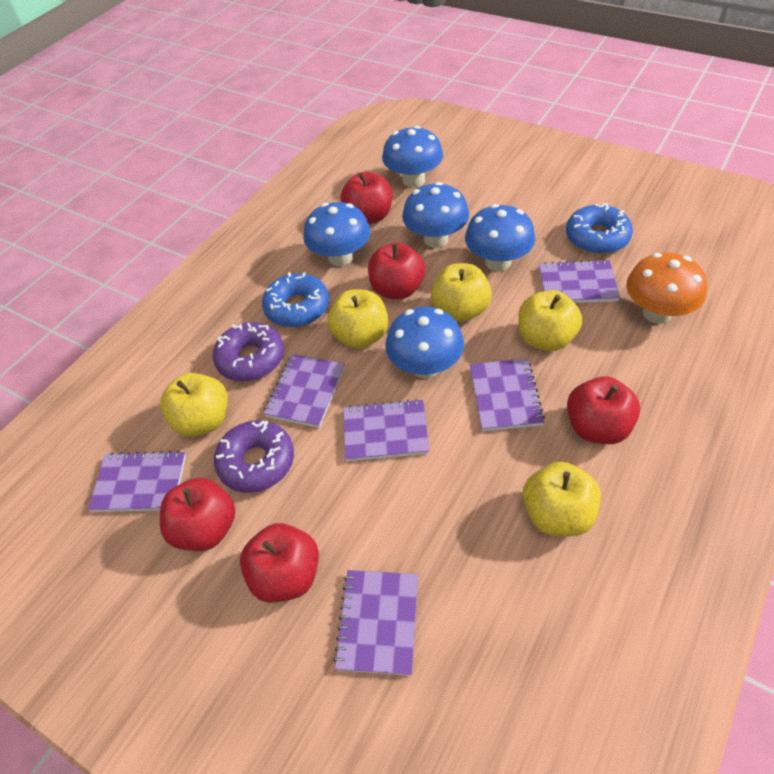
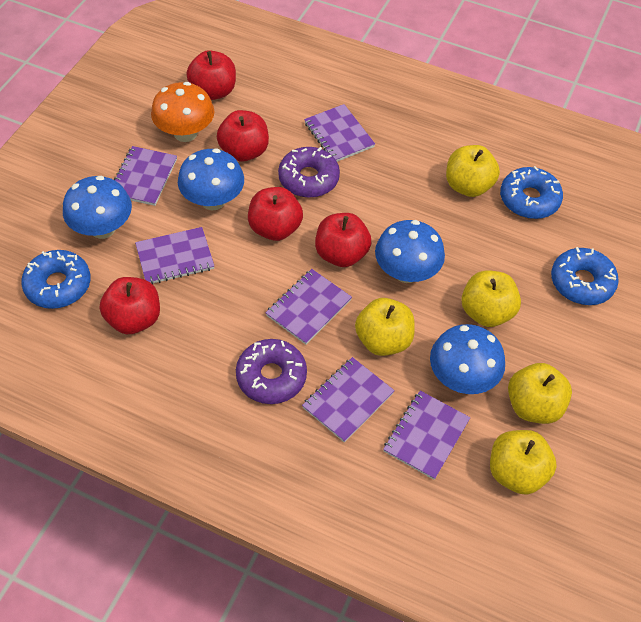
blue donut: [262,272,329,327] [566,203,633,254] = 2 -> [21,250,91,309] [500,166,563,219] [551,247,619,305] = 3
blue mushroom: [303,202,370,266] [382,126,443,187] [385,307,464,379] [402,182,469,248] [465,204,535,271] = 5 -> [63,176,132,239] [178,148,244,211] [375,220,445,283] [430,324,505,394] = 4

